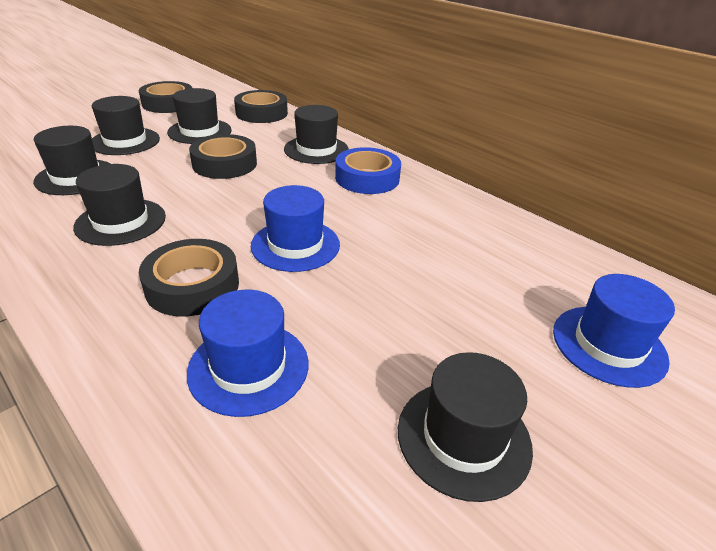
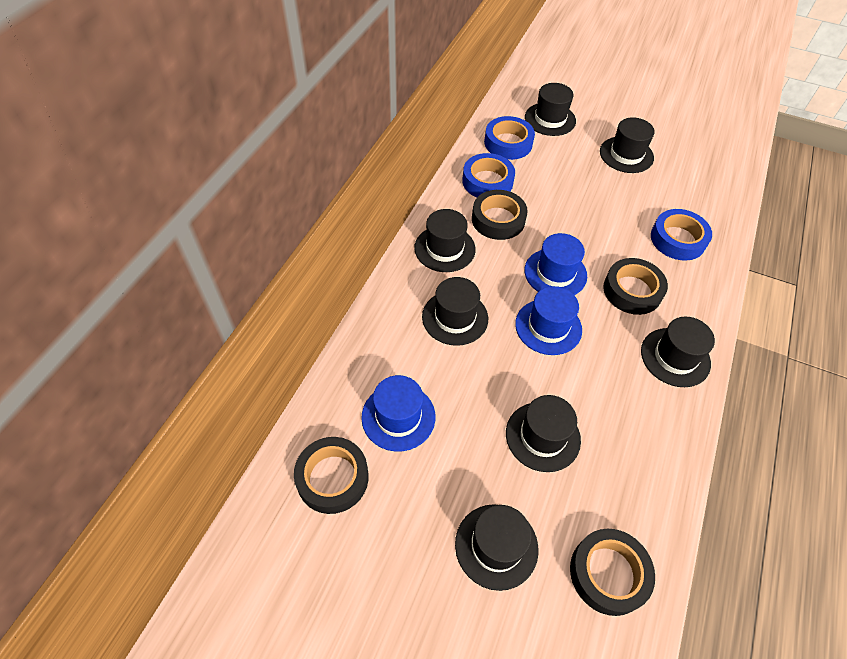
black hat: [33,126,111,195] [73,164,166,246] [92,96,160,155] [167,88,232,144] [284,105,349,164] [398,352,533,502] = 6 -> [414,209,476,272] [422,277,488,346] [455,504,538,591] [506,395,581,472] [525,83,576,136] [600,117,655,173] [641,317,715,387] = 7
blue tape: [335,147,401,194] = 1 -> [462,153,515,197] [484,116,535,160] [651,209,712,261] = 3

